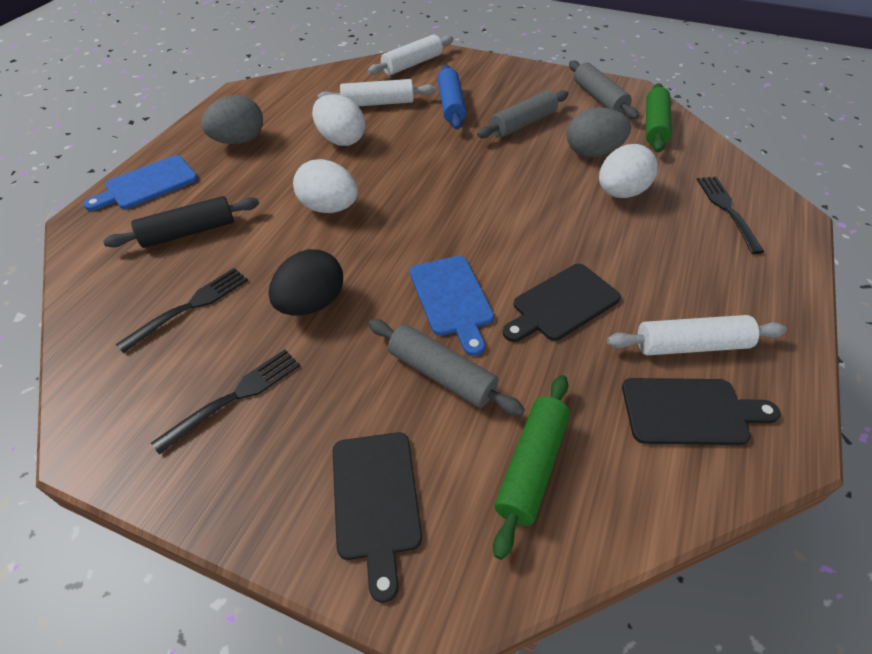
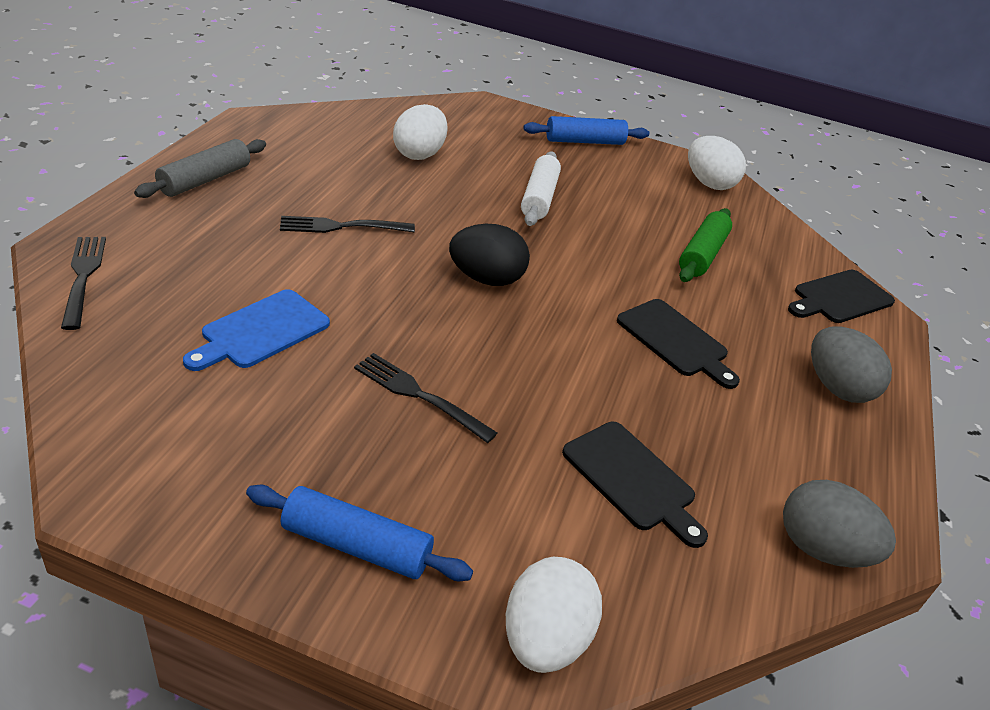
black rolling pin: [103,196,259,248] = 1 -> none = 0
blue cutting board: [84,155,198,211] [410,256,494,356] = 2 -> [183,289,330,371] = 1
blue rolling pin: [437,65,466,130] = 1 -> [246,485,473,581] [523,116,649,145] = 2
green rolling pin: [493,375,570,560] [646,83,672,153] = 2 -> [679,208,732,282] = 1
grey rolling pin: [368,319,525,416] [477,90,569,138] [569,61,639,119] = 3 -> [134,139,266,198] = 1
white rolling pin: [317,79,436,106] [368,35,453,75] [607,315,787,355] = 3 -> [521,151,561,226] = 1

